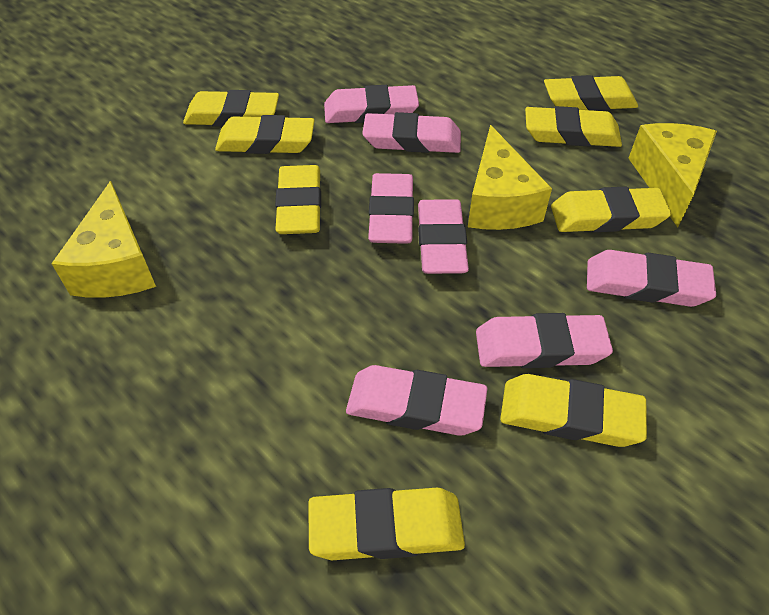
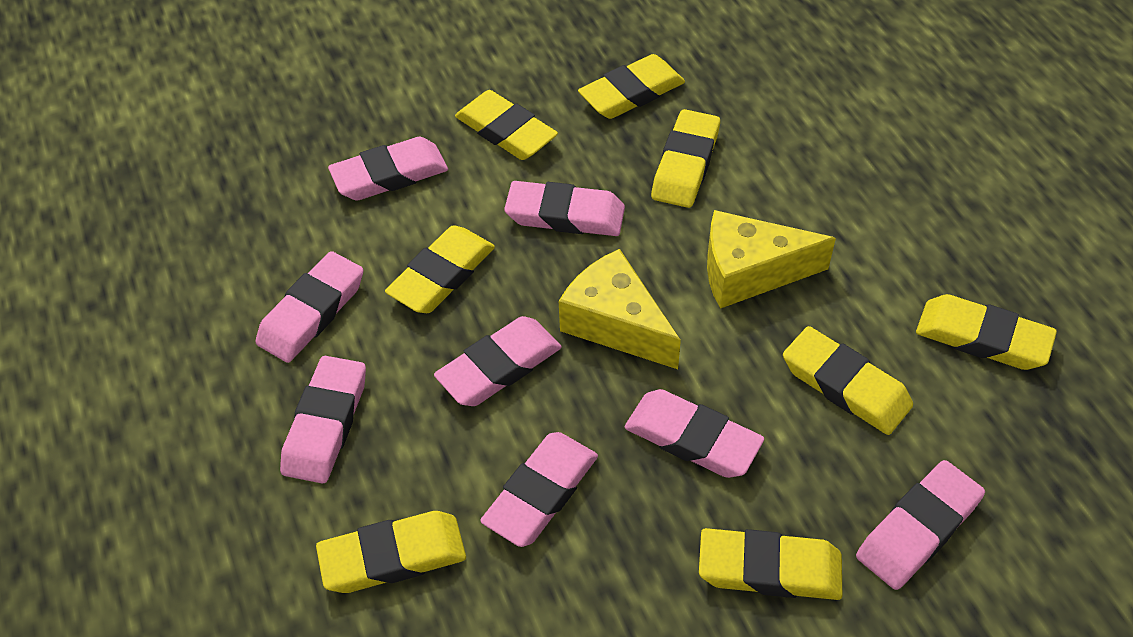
pink eraser: [324,85,419,123] [346,365,487,436] [362,112,461,153] [368,173,414,244] [418,199,469,274] [476,313,613,368] [587,250,716,307] = 7 -> [256,251,363,363] [280,356,366,484] [328,137,448,200] [434,316,562,406] [480,432,598,547] [504,181,625,236] [625,389,764,478] [856,460,985,590] = 8
yellow cheese: [51,181,156,298] [468,125,552,230] [628,123,717,227] = 3 -> [559,249,681,369] [707,210,836,309] = 2

